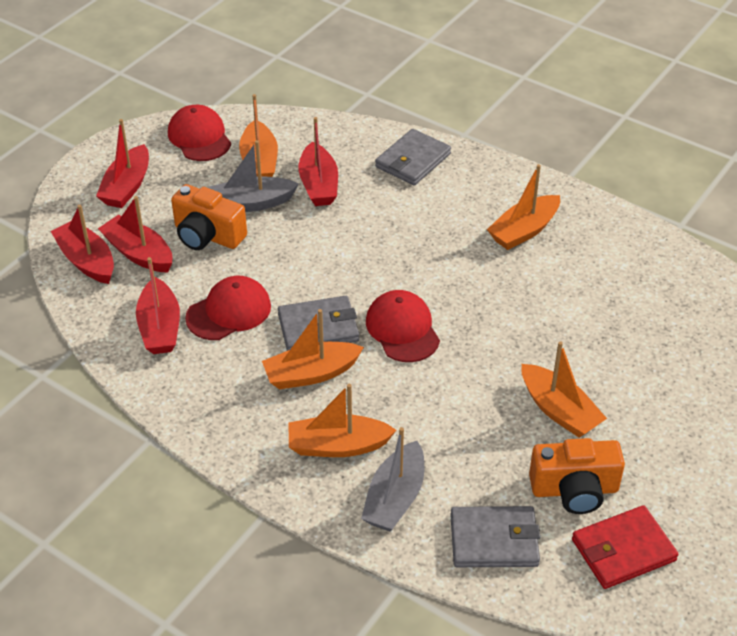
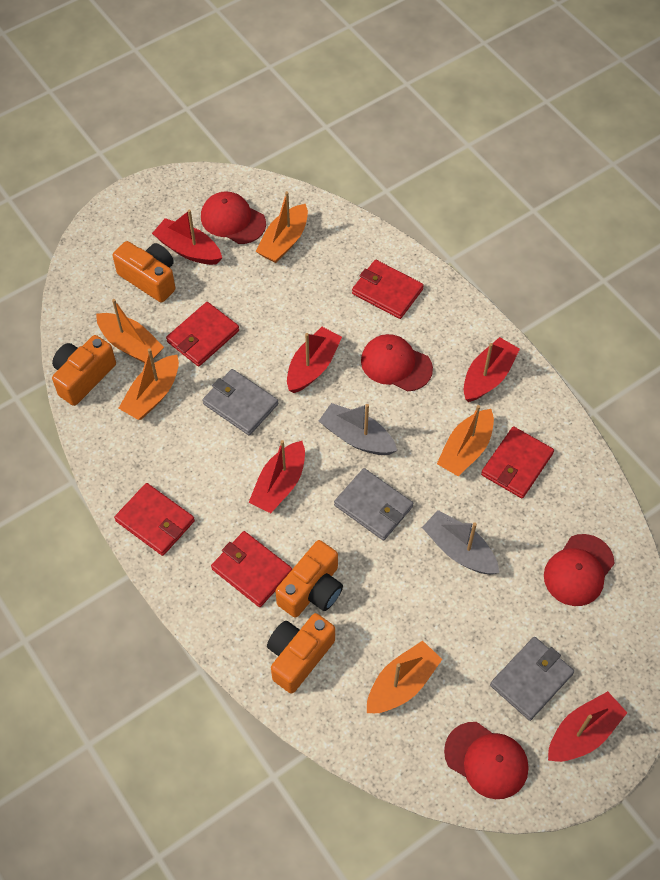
orange camera: [171,184,247,250] [529,438,625,514] = 2 -> [52,335,116,406] [113,241,176,303] [267,613,335,694] [275,540,343,618] = 4
red cap: [168,105,231,161] [185,276,271,340] [366,290,440,362] = 3 -> [201,191,266,244] [361,334,433,391] [444,722,528,799] [544,534,615,606] = 4
red wallet: [572,505,679,589] = 1 -> [114,483,195,556] [166,302,239,367] [211,531,292,607] [352,260,424,319] [481,427,554,498] = 5

